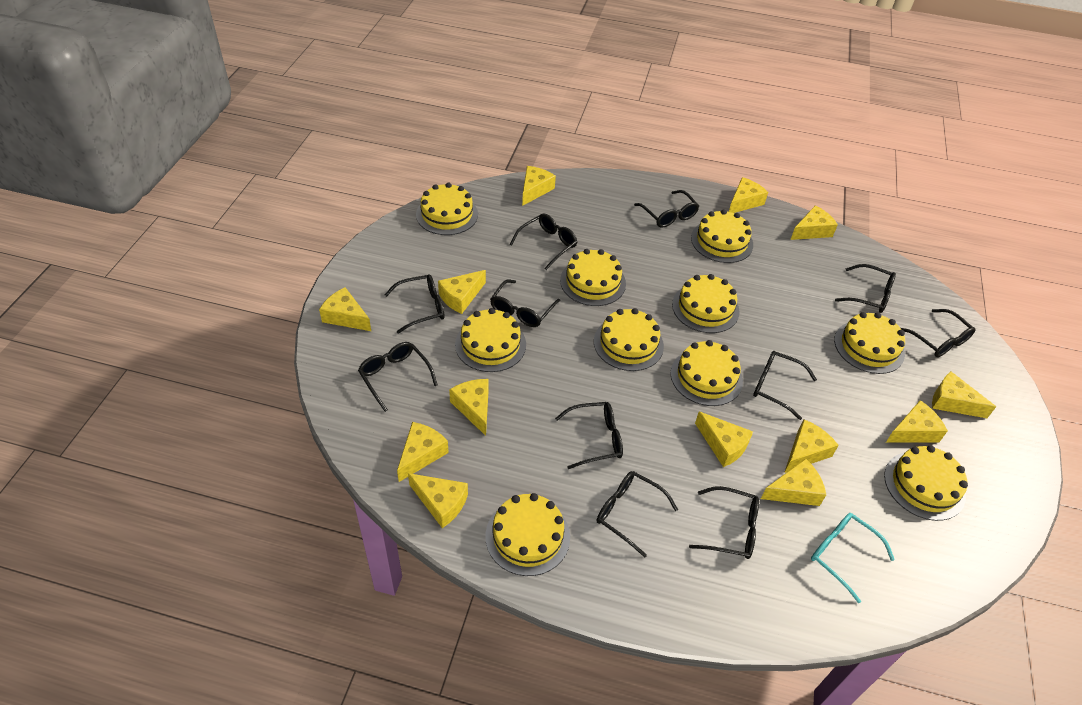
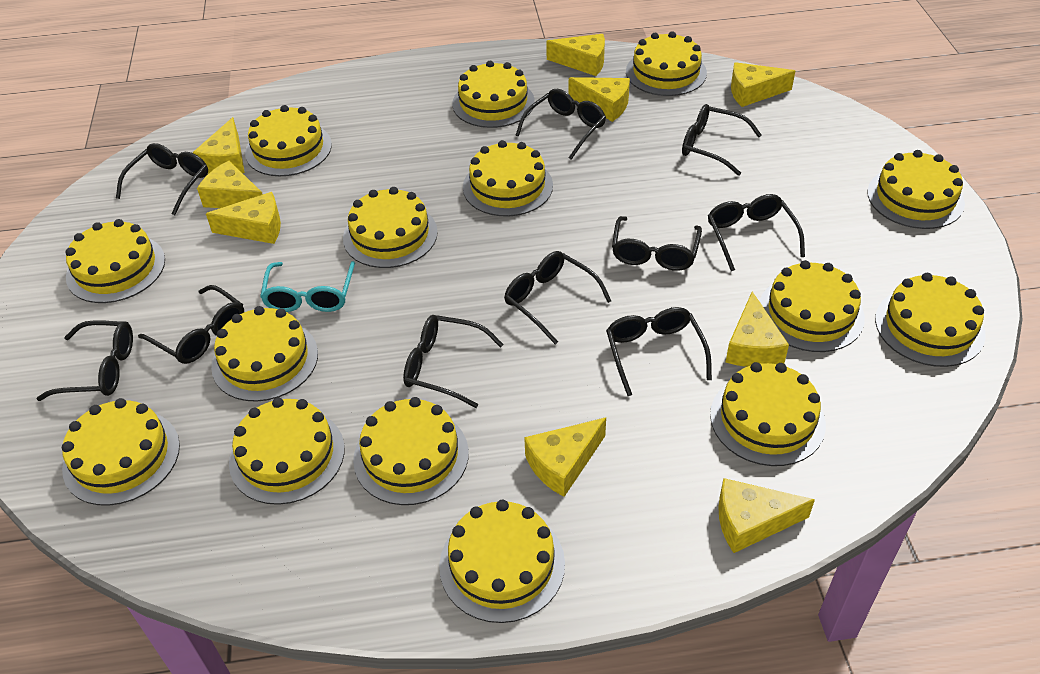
black glasses: [358,342,438,412] [385,274,444,333] [490,280,560,327] [510,214,577,270] [555,402,623,469] [597,471,678,558] [634,190,699,228] [689,486,759,559] [753,351,817,420] [835,264,896,313] [901,309,976,357] = 11 -> [37,320,133,401] [116,143,208,215] [138,285,244,364] [403,315,504,408] [504,251,611,345] [516,89,606,160] [606,307,712,396] [612,216,702,271] [682,104,762,176] [708,194,805,271] = 10
yellow cake: [416,183,478,235] [455,308,526,372] [485,493,570,576] [560,249,626,306] [594,308,664,371] [671,340,743,406] [672,274,739,333] [691,209,753,263] [834,312,905,374] [884,445,968,521] = 10 -> [62,398,180,506] [65,219,165,303] [211,306,318,402] [229,397,344,505] [245,105,332,176] [343,187,438,268] [353,397,469,505] [439,499,565,623] [452,61,535,128] [463,140,553,216] [626,31,707,96] [710,362,826,466] [759,260,865,352] [867,150,965,229] [875,273,986,367] = 15
yellow cheese: [319,287,371,331] [397,422,449,482] [408,473,468,528] [438,270,486,314] [449,379,489,436] [522,166,556,206] [695,412,753,467] [729,177,768,213] [761,459,826,506] [784,419,839,473] [790,205,838,240] [886,400,948,443] [932,372,996,418] = 13 -> [193,117,245,174] [197,161,263,208] [206,192,281,244] [524,418,606,497] [546,34,605,76] [569,77,630,122] [718,478,815,553] [726,291,789,367] [731,62,795,107] = 9

